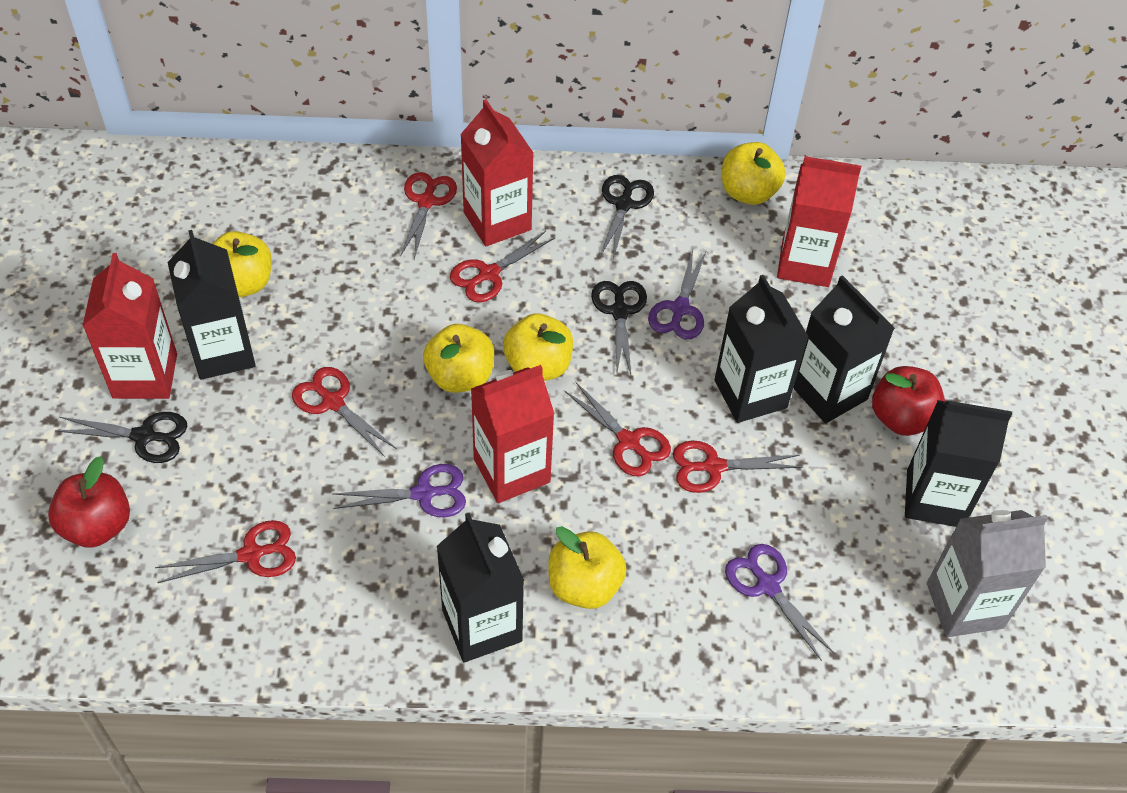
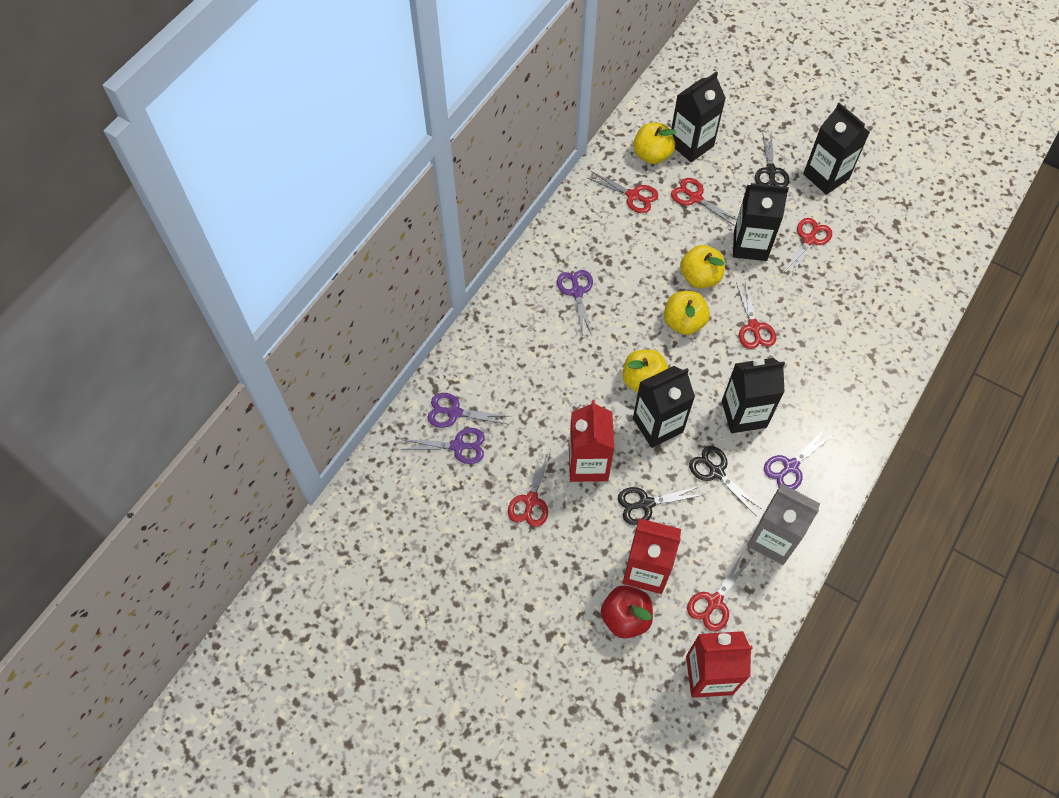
purple scissors: [332,464,466,517] [648,250,707,339] [725,544,835,661] = 3 -> [400,428,485,464] [427,393,510,428] [557,270,593,336] [764,429,834,490] = 4
red apple: [48,456,130,548] [872,366,945,436] = 2 -> [601,585,653,639] = 1
red carton: [82,253,177,399] [460,99,533,246] [471,365,555,503] [777,156,861,287] = 4 -> [569,400,614,482] [623,518,681,594] [686,631,753,698] = 3
yellow apple: [212,231,272,297] [423,324,494,393] [503,313,573,381] [548,526,627,609] [722,142,786,205] = 5 -> [623,350,668,392] [633,123,676,164] [664,291,710,335] [680,245,725,288] = 4

